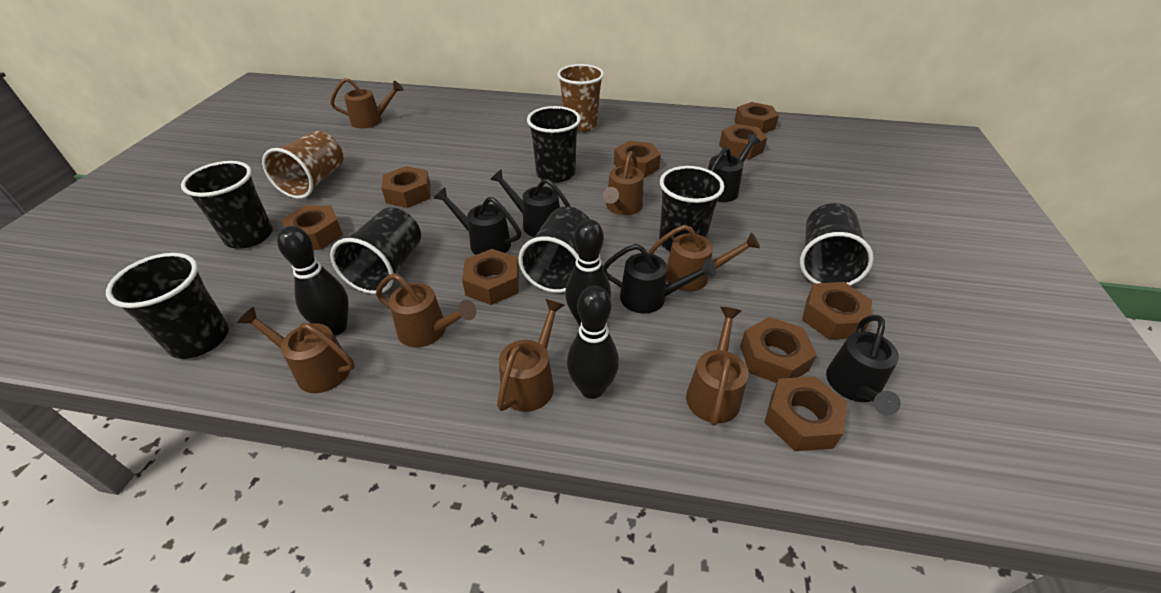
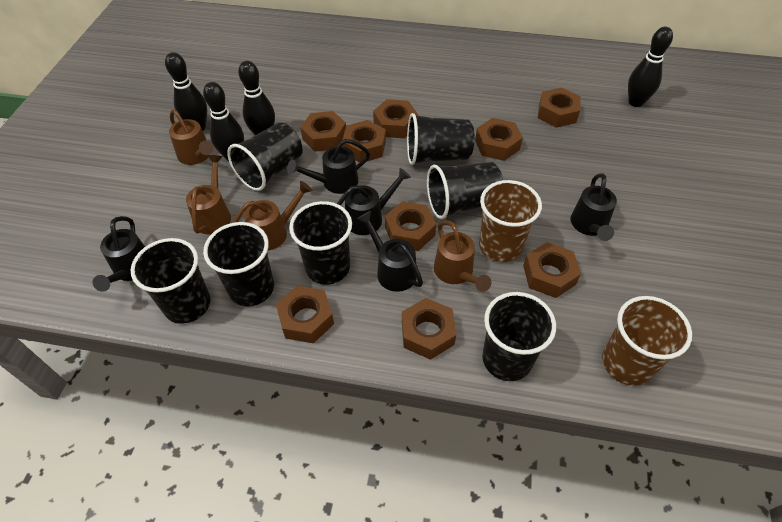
black bowling pin: [277,226,349,336] [565,219,611,326] [567,286,619,399] = 3 -> [165,52,207,131] [203,82,244,162] [238,61,275,135] [628,27,673,107] = 4
brown watering can: [237,307,355,393] [330,78,404,128] [376,273,476,348] [497,299,564,412] [603,151,644,215] [649,225,760,291] [686,307,748,426] = 7 -> [169,109,214,165] [186,155,231,234] [233,181,313,251] [434,221,491,292] = 4

